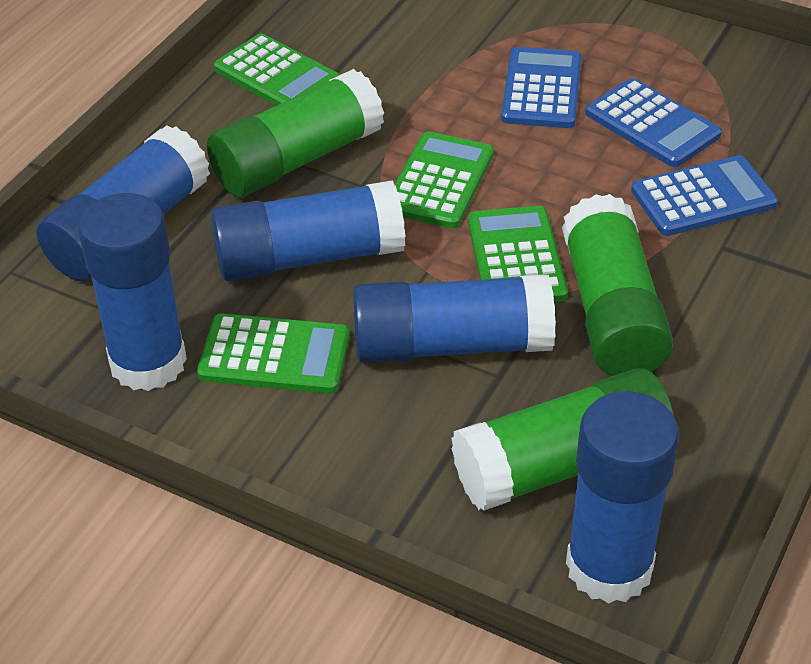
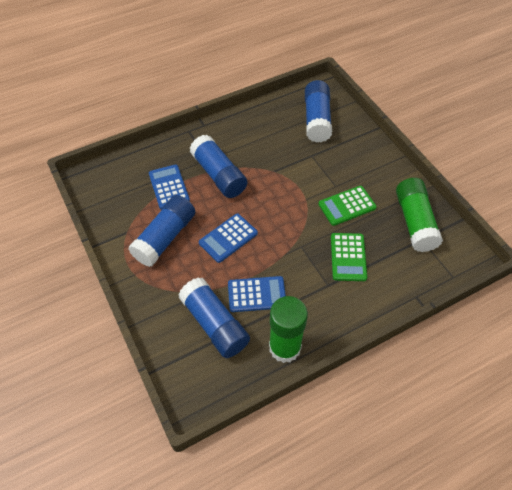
blue glue stick: [37,125,210,281] [78,193,187,391] [211,180,406,281] [353,274,556,363] [566,391,680,604] = 5 -> [128,195,195,267] [178,277,250,358] [190,135,247,198] [305,80,332,143] = 4
green calculator: [197,313,350,394] [214,33,340,106] [394,131,494,228] [468,206,568,302] = 4 -> [318,186,377,226] [331,233,367,281] = 2
green glue stick: [207,69,384,197] [451,368,674,511] [562,194,673,376] = 3 -> [269,296,308,363] [396,178,443,252] = 2

